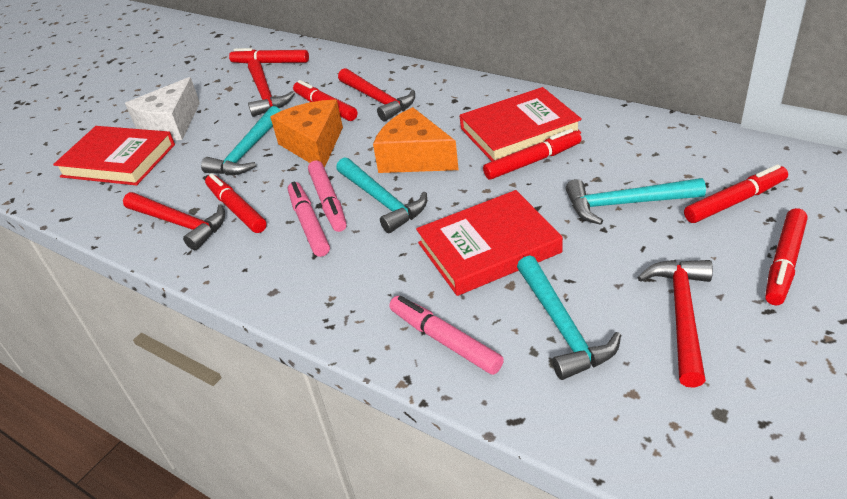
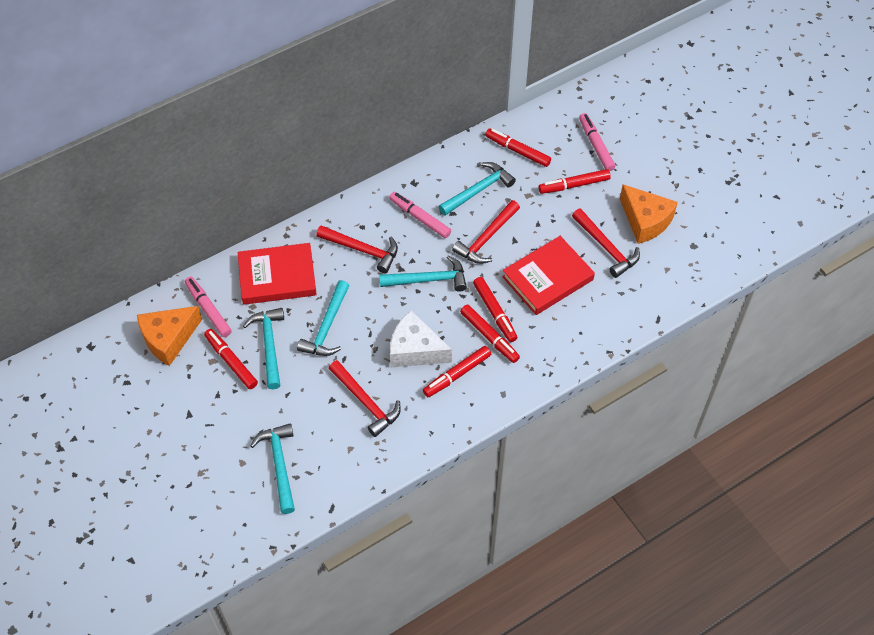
red book: [53,126,175,186] [416,190,563,296] [460,87,582,161] = 3 -> [238,243,317,305] [502,236,595,315] = 2
turquoise hammer: [201,106,281,175] [336,157,427,233] [517,255,621,380] [566,178,706,225] = 4 -> [243,308,284,389] [250,423,295,514] [297,280,350,356] [379,255,467,292] [439,162,516,216] = 5

